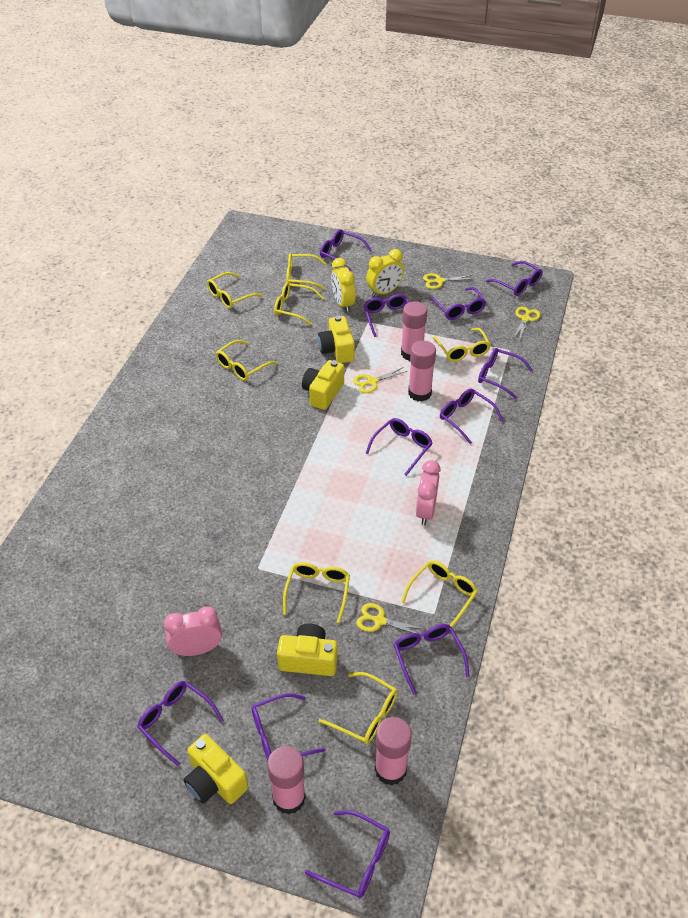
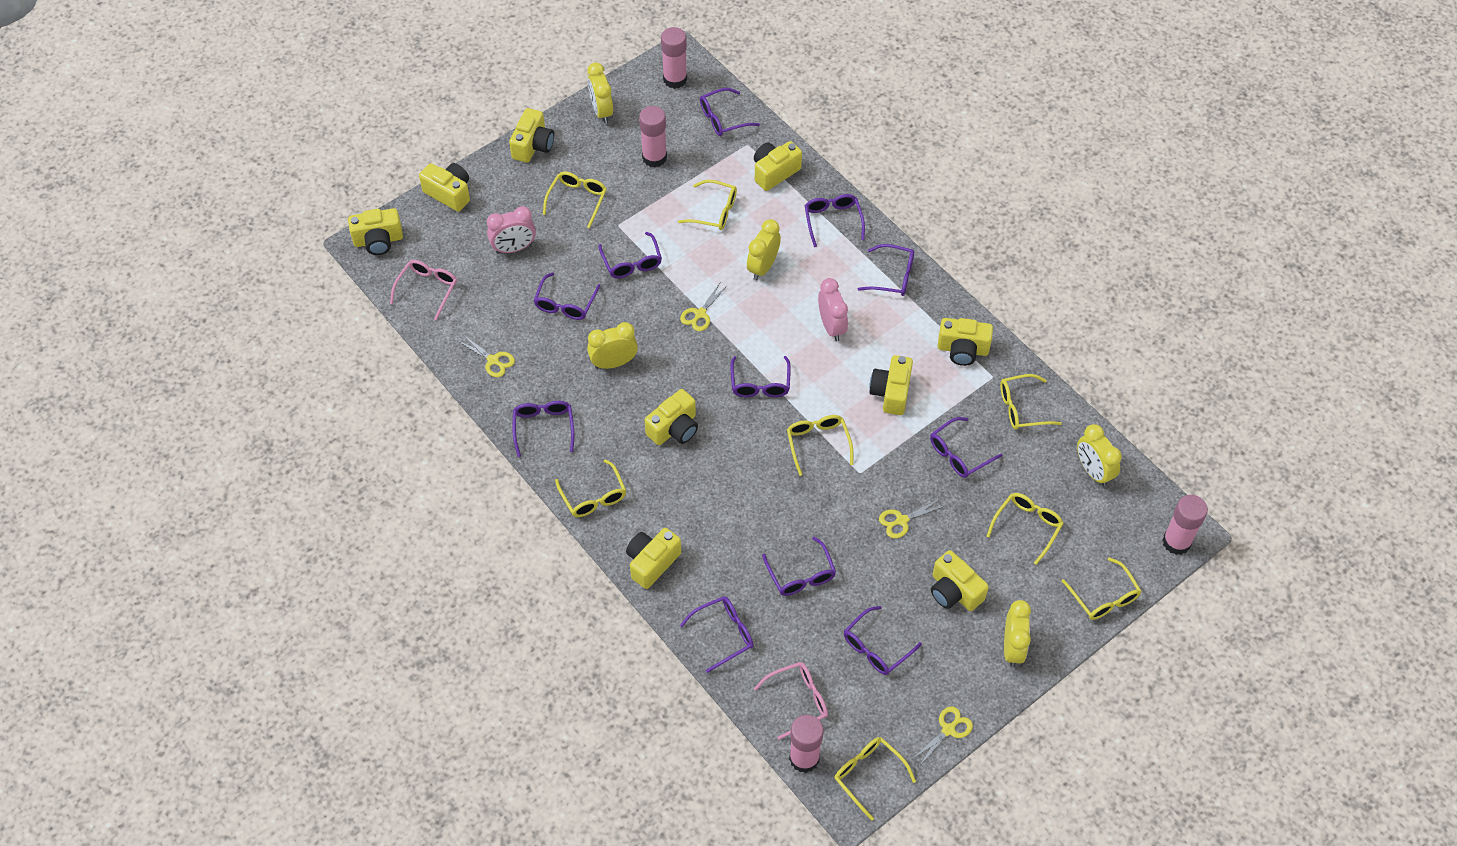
pink glasses: none = 0 -> [390,260,457,320] [754,662,828,740] = 2
yellow camera: [183,734,248,804] [277,624,338,676] [302,360,344,410] [318,315,355,363] = 4 -> [348,208,403,255] [419,163,470,212] [509,108,554,163] [626,528,681,589] [645,389,698,445] [754,141,802,191] [869,355,913,415] [931,550,989,611] [937,318,993,366] = 9
yellow clock: [331,258,356,312] [366,249,404,297] = 2 -> [587,62,613,123] [587,322,638,369] [747,219,781,280] [1004,600,1031,667] [1077,424,1122,486] = 5

